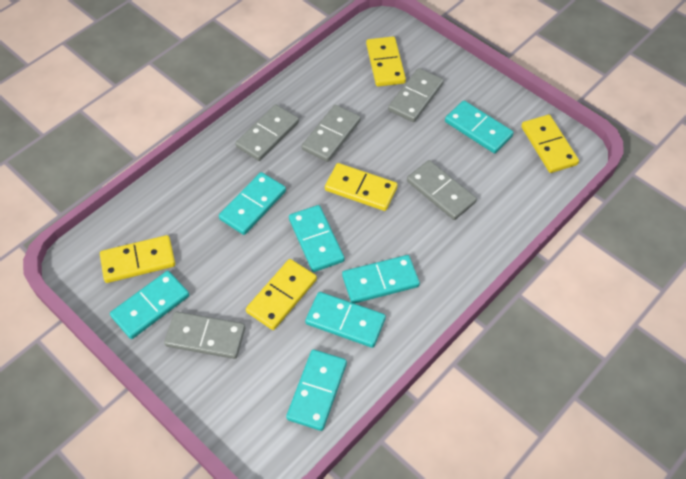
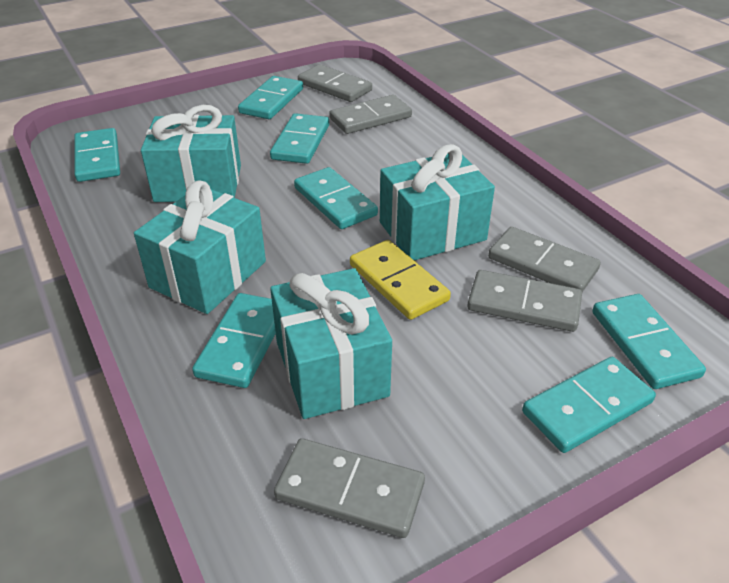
turquoise gift: none = 0 -> [134,180,266,314] [141,105,241,202] [270,268,392,419] [380,144,495,260] = 4
yellow domino: [100,235,175,283] [246,259,317,330] [325,163,398,211] [366,37,406,87] [521,115,579,173] = 5 -> [350,240,451,320] = 1

